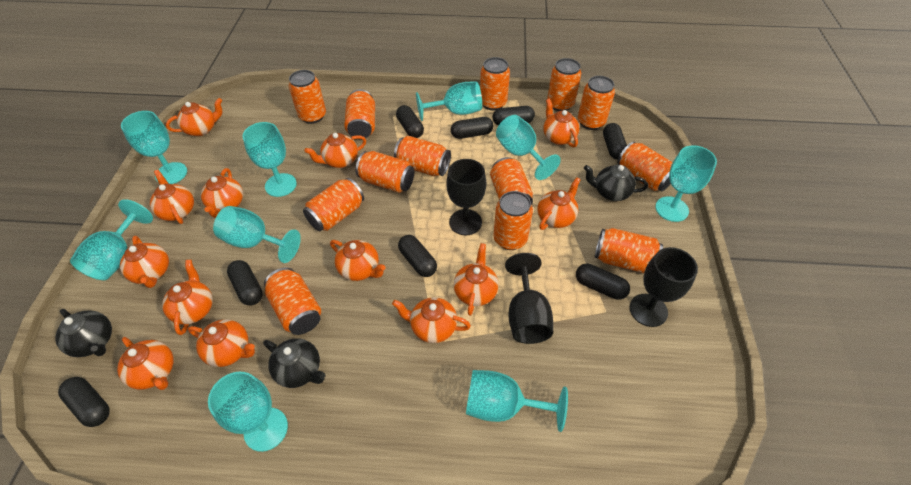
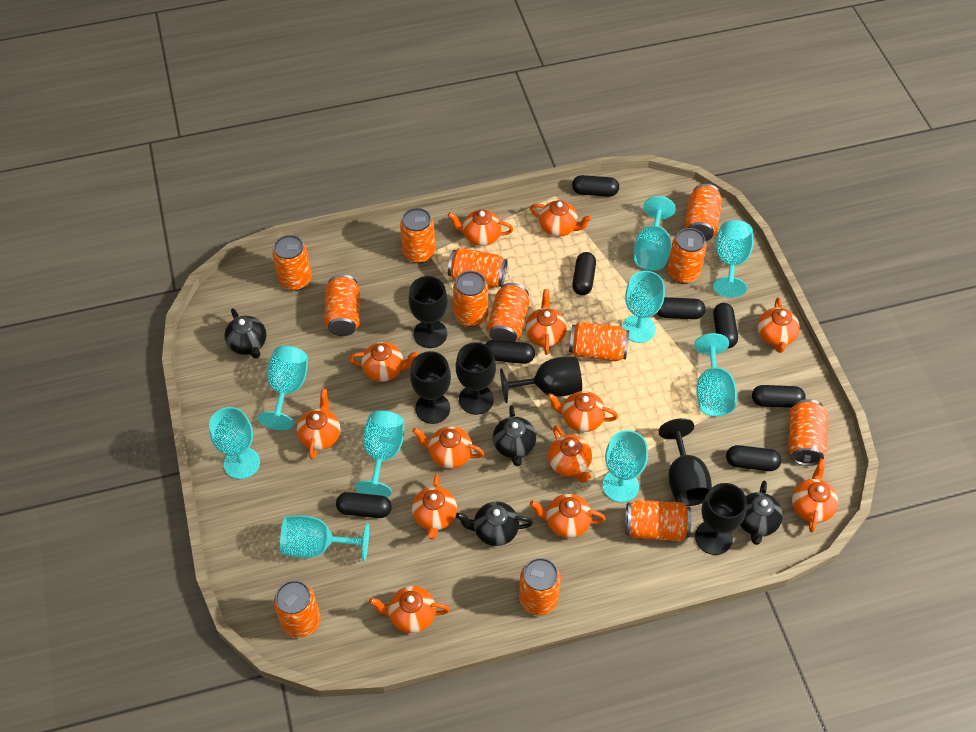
black goblet: [446,159,486,235] [505,253,553,344] [630,247,698,327] = 3 -> [409,276,448,348] [410,351,451,424] [456,342,496,415] [500,357,582,403] [659,418,712,506] [695,483,747,555] = 6
black teapot: [55,309,112,357] [263,338,326,388] [584,165,648,201] = 3 -> [224,308,266,359] [456,502,533,546] [493,405,536,466] [740,481,783,545] = 4

